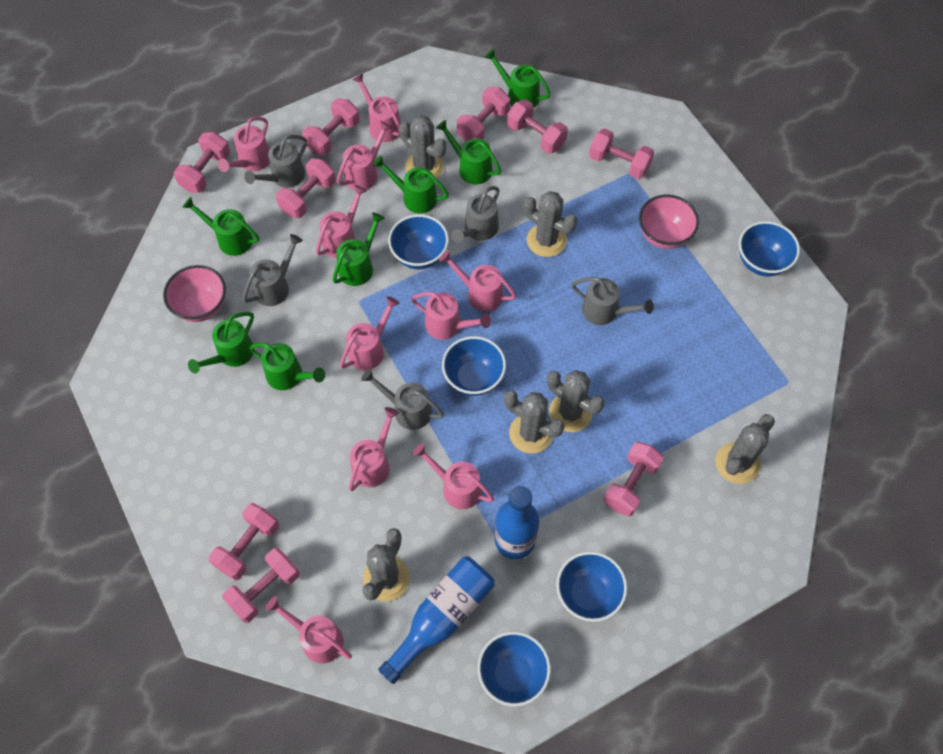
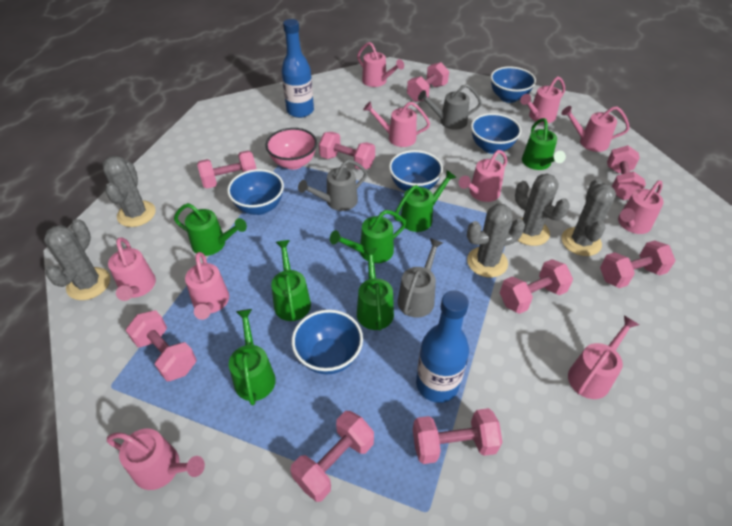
grey cactus: [362,528,410,602] [399,115,446,178] [504,390,565,454] [524,191,577,257] [547,370,605,432] [715,414,775,484] = 6 -> [44,219,110,300] [102,156,156,227] [467,204,525,278] [515,173,570,246] [561,179,616,256] = 5
grey watering can: [243,234,303,306] [244,135,307,188] [361,369,444,430] [451,186,500,243] [571,277,654,325] = 5 -> [298,159,367,211] [398,238,443,318] [418,84,482,130] = 3
pink bowl: [163,265,226,322] [639,195,699,249] = 2 -> [265,128,317,170] = 1

